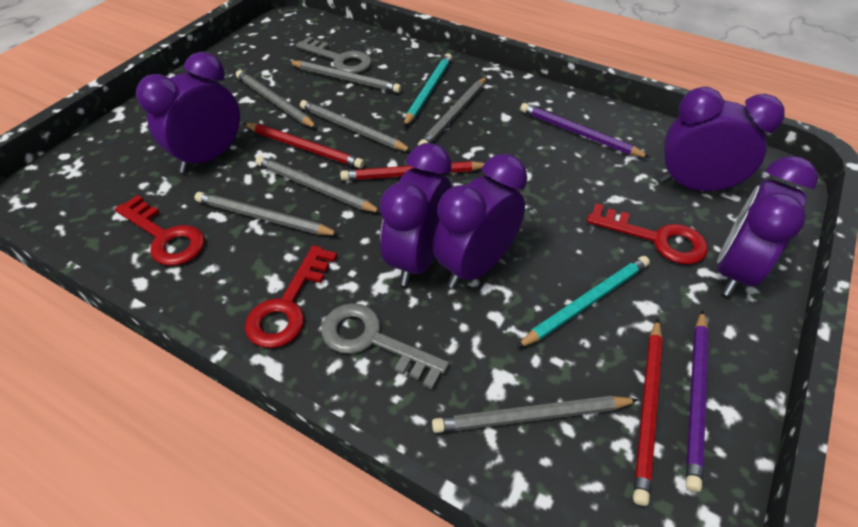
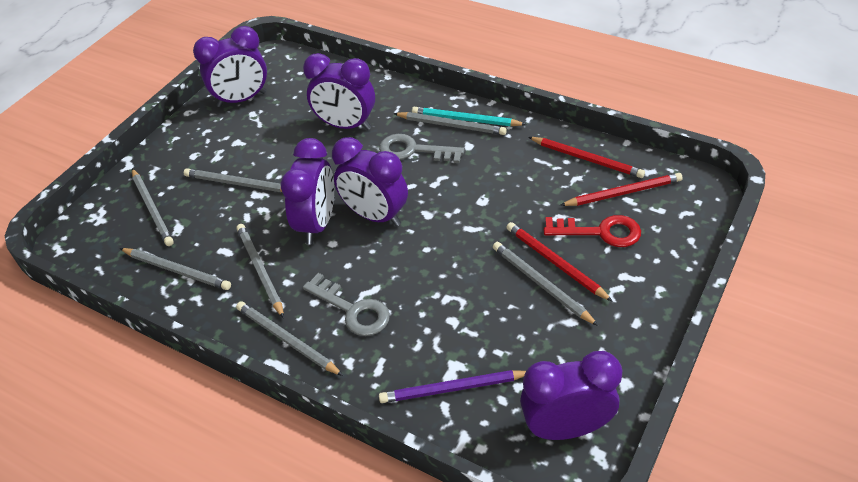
purple pencil: [520,103,650,158] [686,310,709,492] = 2 -> [379,370,526,403] = 1
red key: [115,195,205,266] [245,245,337,348] [587,203,708,264] = 3 -> [544,215,641,247] = 1
turquoise pencil: [403,53,452,127] [516,256,650,348] = 2 -> [412,107,527,126] = 1

